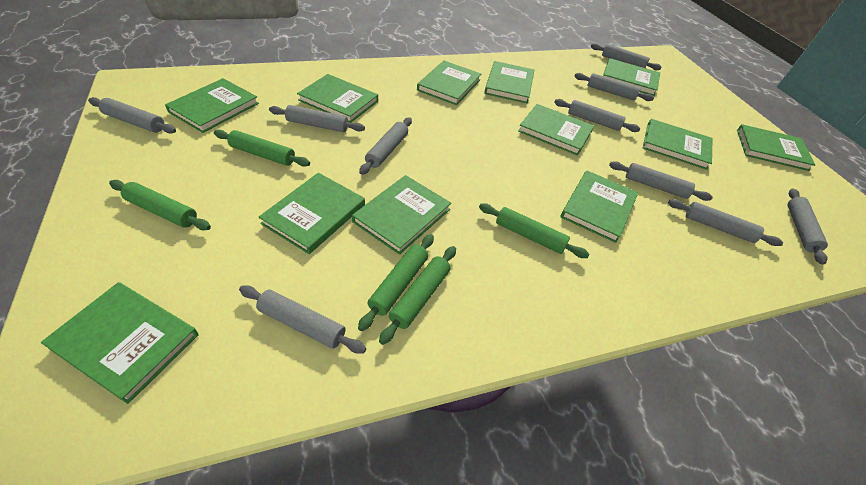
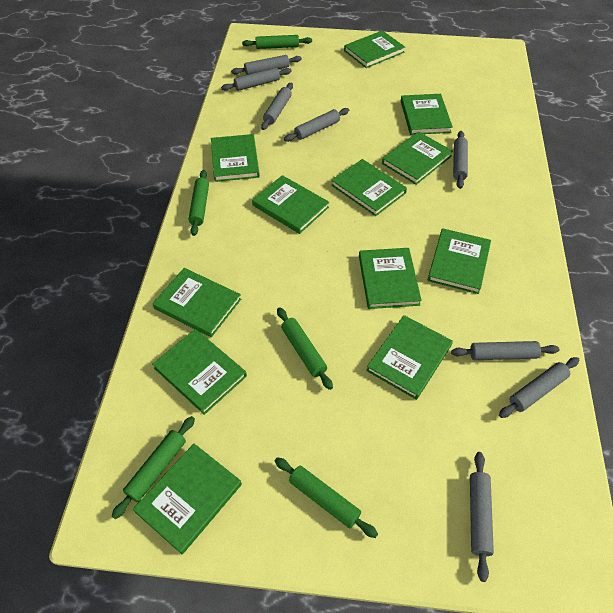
grey rolling pin: [88,97,176,134] [239,285,366,354] [269,105,365,132] [359,117,412,175] [554,99,640,132] [574,73,654,101] [591,43,662,70] [609,161,713,201] [668,199,783,246] [788,188,828,265] = 10 -> [221,68,292,91] [231,55,302,75] [261,83,293,130] [284,108,349,142] [451,341,559,360] [453,131,468,189] [470,452,494,582] [499,357,579,418] = 8

